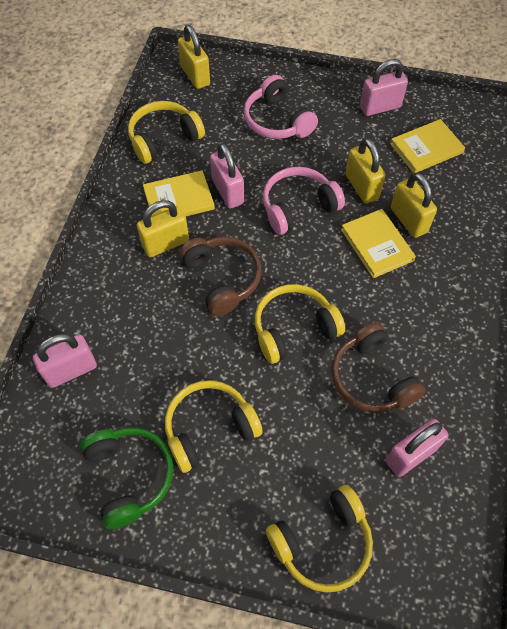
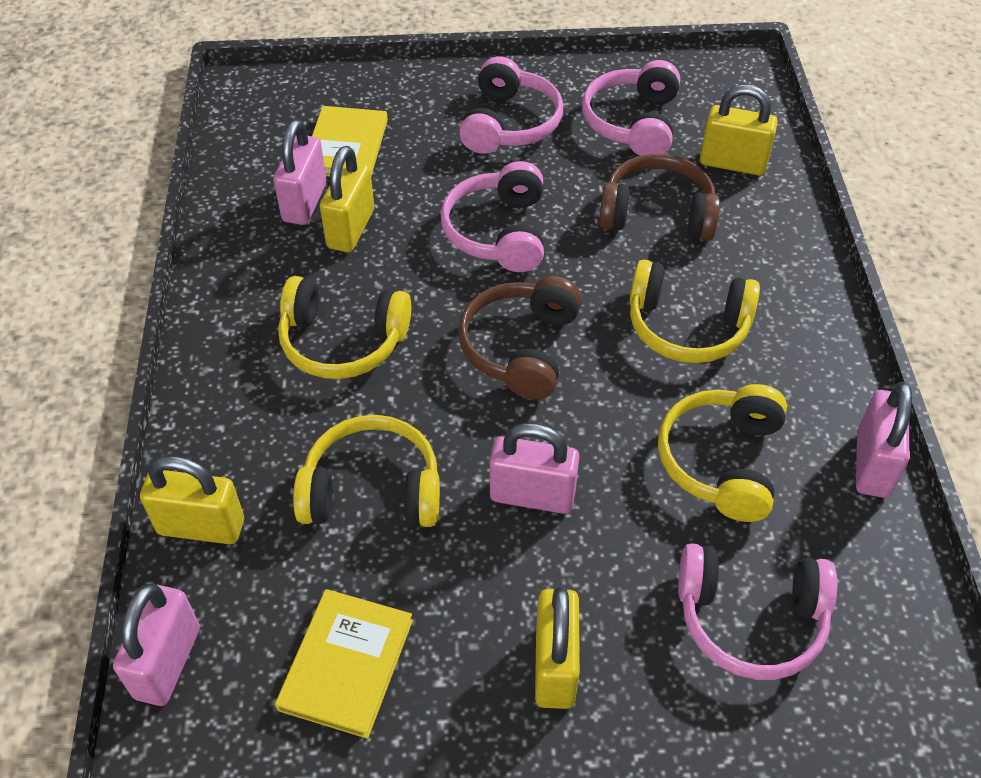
green headphones: [80,427,173,529] = 1 -> none = 0
pink headphones: [244,75,318,139] [263,167,345,235] = 2 -> [441,161,544,272] [459,56,563,154] [582,60,680,156] [678,543,837,680] = 4
yellow book: [143,170,215,217] [341,209,416,278] [390,119,465,173] = 3 -> [275,589,413,739] [312,106,388,177] = 2

